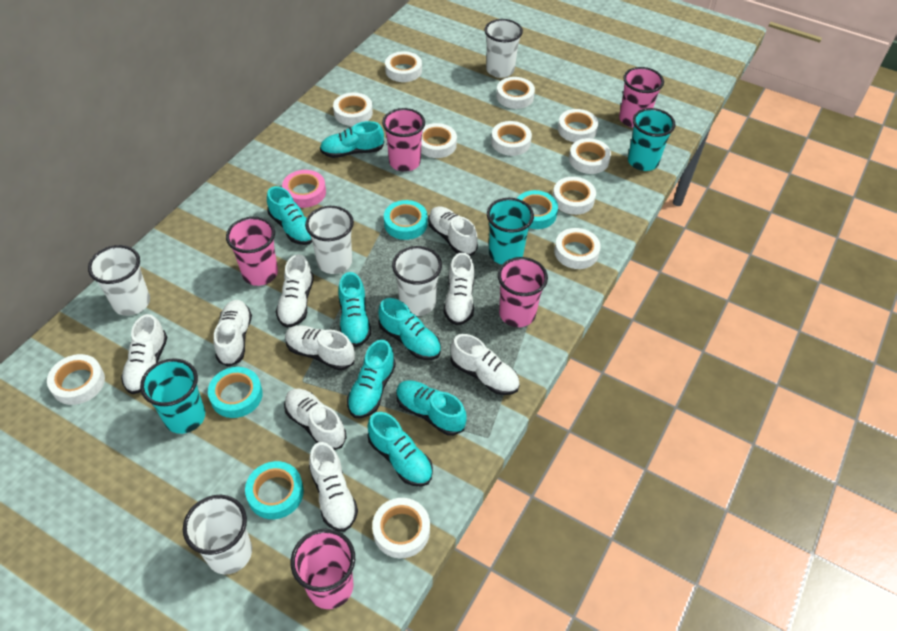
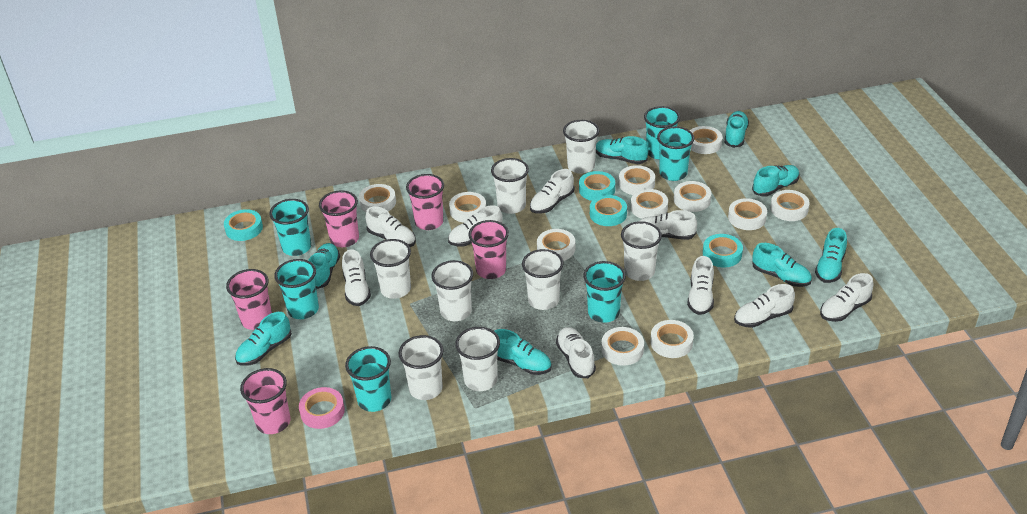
turquoise cup: [140,358,205,434] [487,198,534,264] [628,108,676,171] = 3 -> [269,199,311,256] [274,259,319,319] [345,346,391,412] [583,261,626,323] [644,106,680,160] [657,126,694,181] = 6
turquoise shoe: [267,186,312,245] [320,121,384,158] [338,272,371,347] [347,340,396,418] [368,412,433,487] [378,298,441,360] [396,380,467,436] = 7 -> [235,312,292,366] [308,243,340,289] [494,329,552,375] [596,136,648,164] [725,111,749,148] [752,165,800,197] [752,243,812,287] [815,228,847,283] = 8
white cup: [88,245,150,316] [183,495,252,575] [305,206,354,274] [392,246,442,316] [485,19,523,78] = 5 -> [370,239,411,299] [399,335,444,400] [431,260,473,321] [455,327,500,391] [491,158,529,214] [522,249,564,310] [563,120,599,174] [621,221,662,281] = 8

